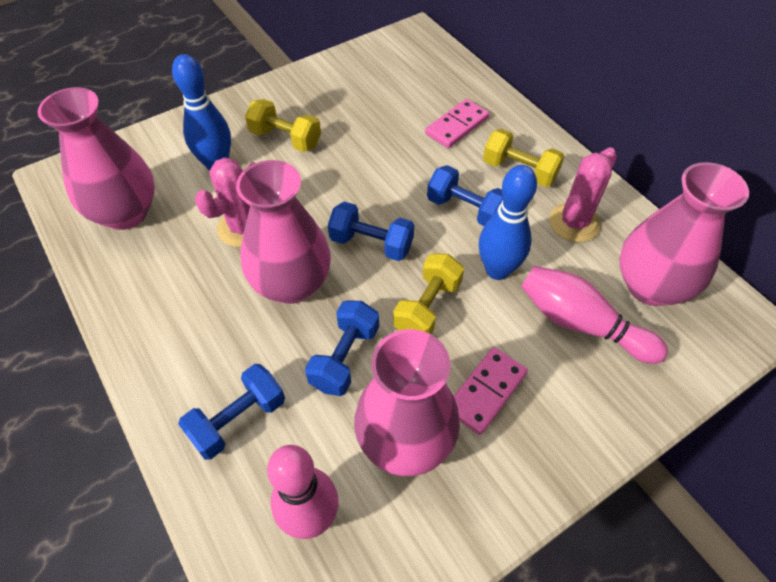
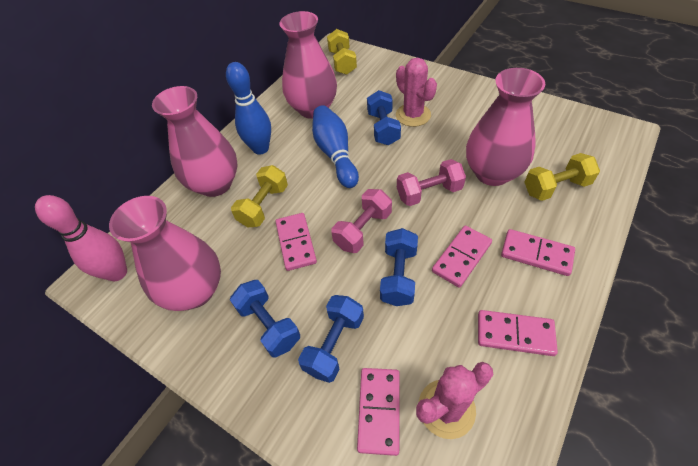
pink bowling pin: [267,445,339,539] [521,266,668,364] = 2 -> [35,195,127,281] = 1
pink domino: [425,99,489,148] [454,347,528,435] = 2 -> [276,213,317,271] [357,368,400,456] [432,226,492,288] [478,310,558,356] [501,229,575,276] = 5
pink dumbbell: none = 0 -> [331,189,392,253] [397,159,466,206] = 2

